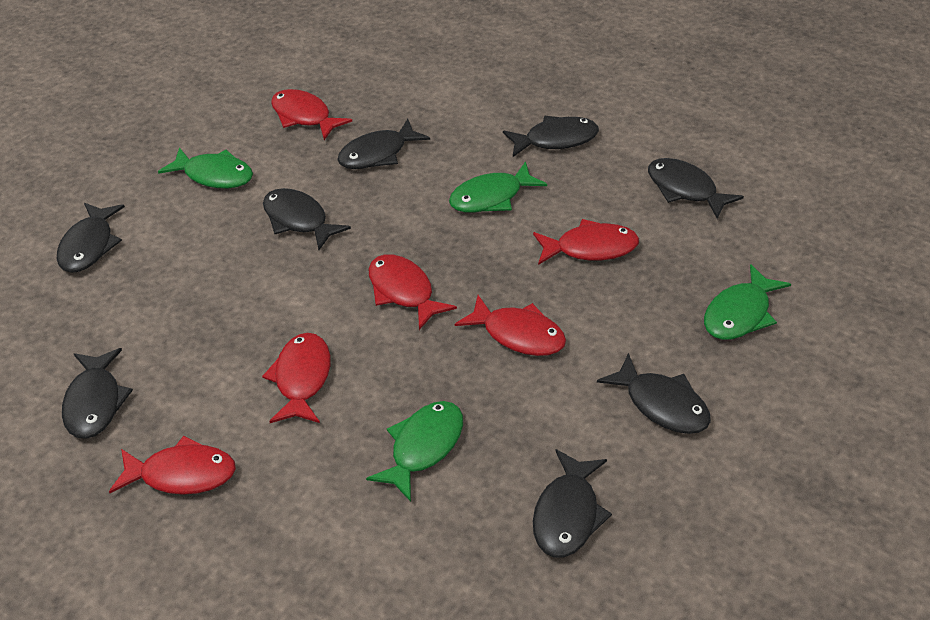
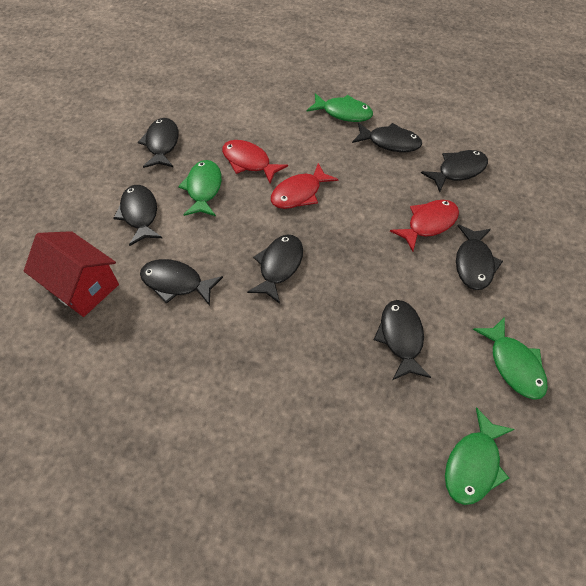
red fish: [109,436,236,495] [262,333,331,423] [271,89,352,140] [369,254,457,330] [455,295,566,356] [533,219,639,265] = 6 -> [222,140,288,183] [271,163,339,209] [390,200,459,252] = 3
red house: none = 0 -> [24,231,119,317] = 1

